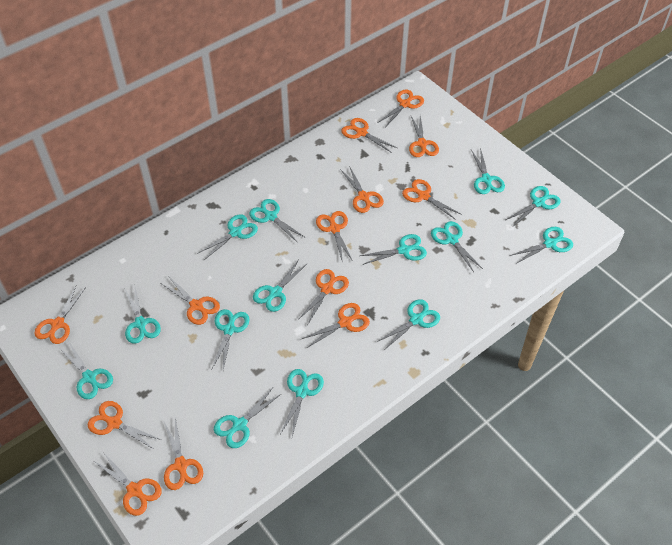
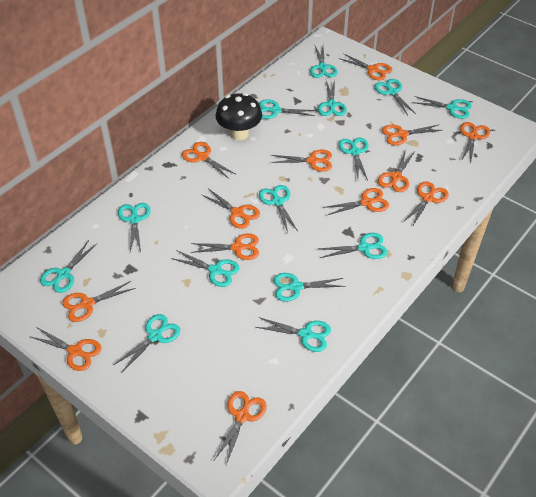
black mushroom: none = 0 -> [216,93,262,140] = 1

